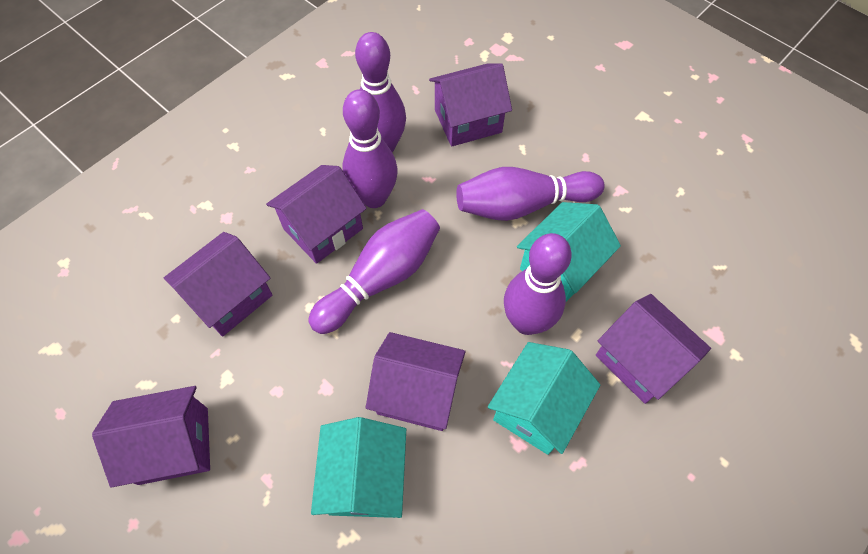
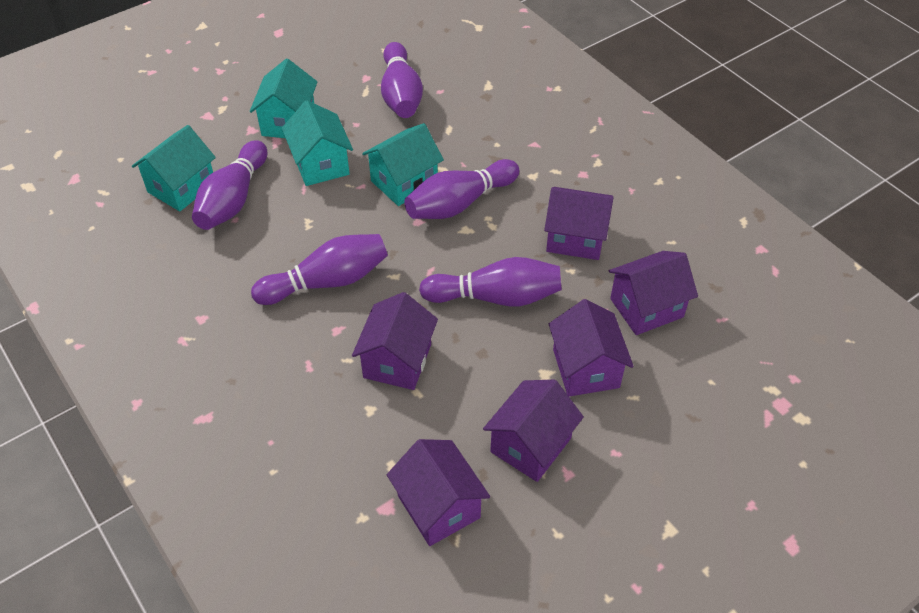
turquoise house: [311,417,406,518] [488,342,600,455] [517,202,621,302] = 3 -> [132,125,216,211] [250,59,317,138] [282,100,353,186] [362,123,444,206] = 4

